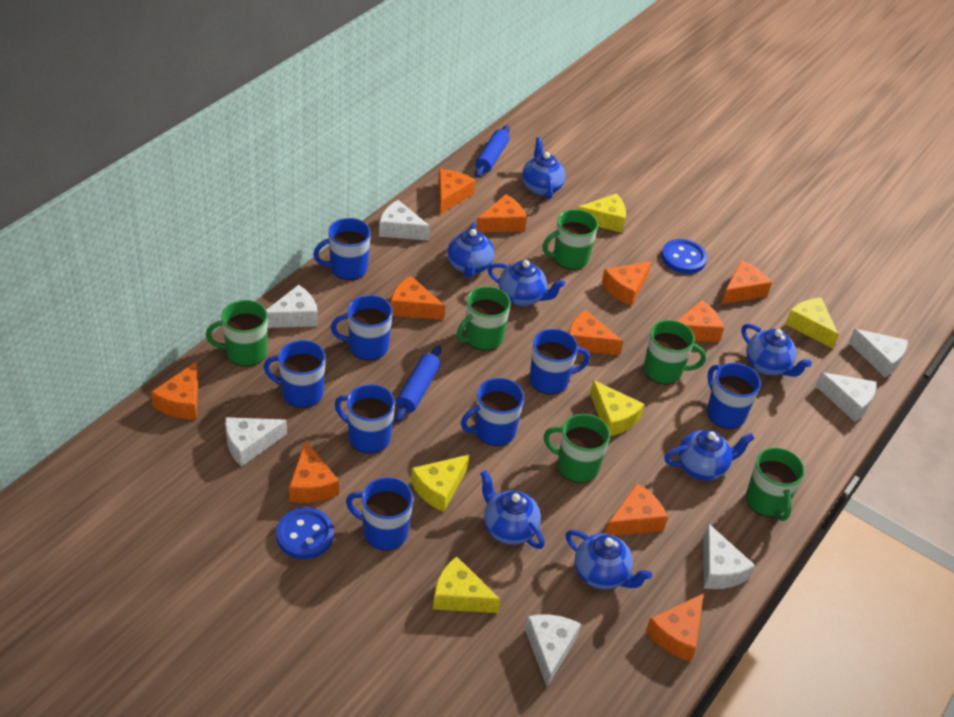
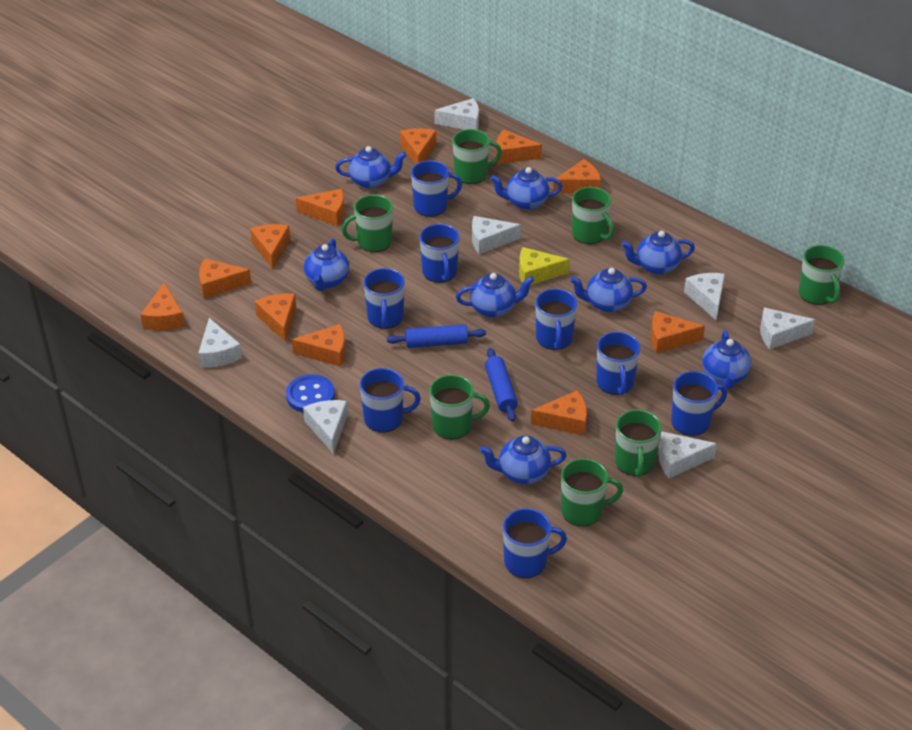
blue button: [276,508,334,559] [661,239,707,274] = 2 -> [286,374,335,413] = 1
blue teapot: [447,222,494,278] [480,470,545,549] [488,260,565,306] [522,137,566,199] [565,530,652,589] [664,430,754,480] [741,323,812,377] = 7 -> [304,239,349,291] [335,146,407,189] [456,273,534,318] [480,436,567,484] [490,167,562,210] [570,268,647,312] [622,231,695,275] [702,331,751,389] = 8
green mug: [206,300,268,366] [457,286,511,351] [542,209,598,270] [543,414,610,483] [644,320,706,385] [746,447,805,521] = 6 -> [342,195,393,252] [430,375,490,439] [453,129,502,184] [561,458,623,526] [572,187,614,244] [615,410,662,478] [799,245,844,305] = 7
yellow cheese: [411,454,470,512] [433,556,501,613] [577,193,626,233] [590,380,645,436] [785,298,839,348] = 5 -> [519,247,570,285] = 1

